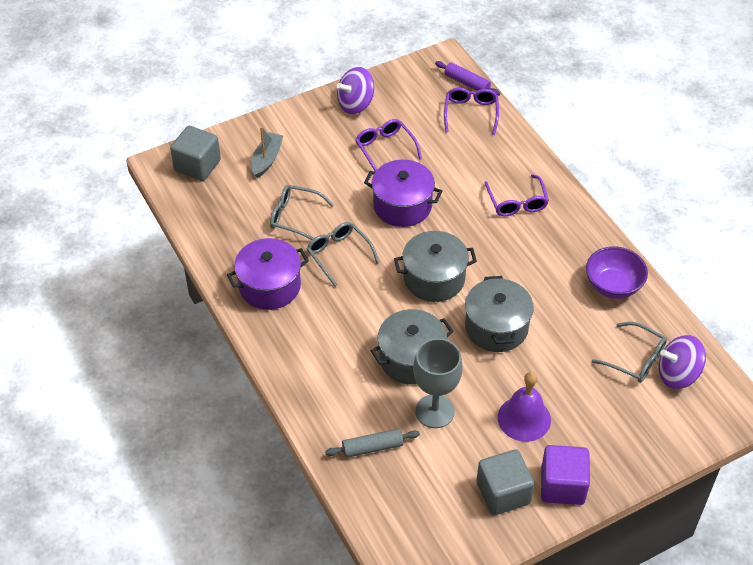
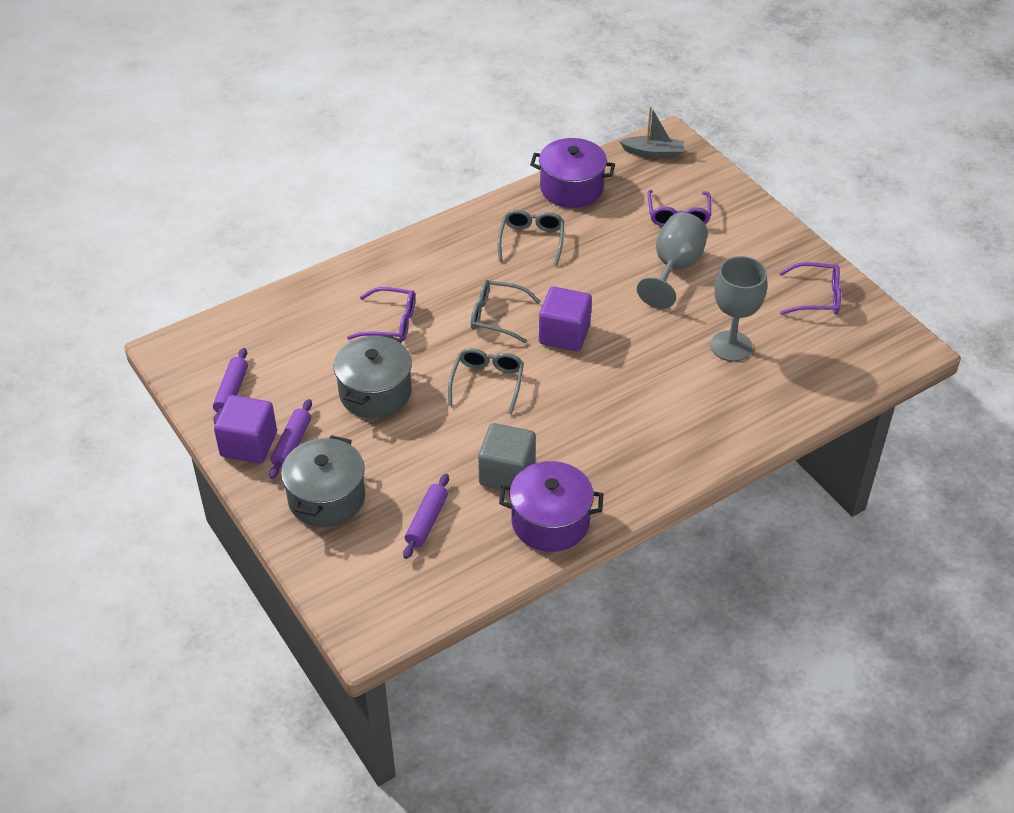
grey cube: [170,126,221,181] [476,449,534,515] = 2 -> [478,423,536,491] = 1
grey goblet: [413,338,463,428] = 1 -> [637,212,708,309] [711,256,767,362] = 2
grey pot: [371,309,454,385] [394,231,477,302] [465,276,534,352] = 3 -> [281,435,365,527] [334,334,412,418] = 2
grey rolling pin: [325,429,420,458] = 1 -> none = 0
purple bell: [498,372,551,442] = 1 -> none = 0
purple bowl: [586,246,648,299] = 1 -> none = 0
purple cube: [541,445,590,505] = 1 -> [214,395,277,464] [539,287,592,351] = 2
purple rolling pin: [435,61,500,96] = 1 -> [213,348,248,424] [269,399,312,479] [403,474,449,559] = 3
purple spinning top: [337,67,374,114] [659,335,706,389] = 2 -> none = 0

